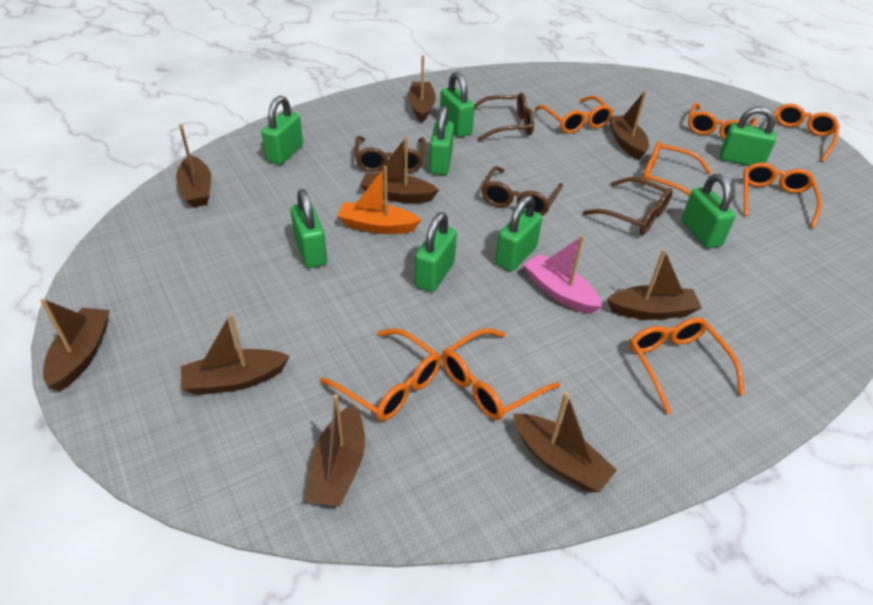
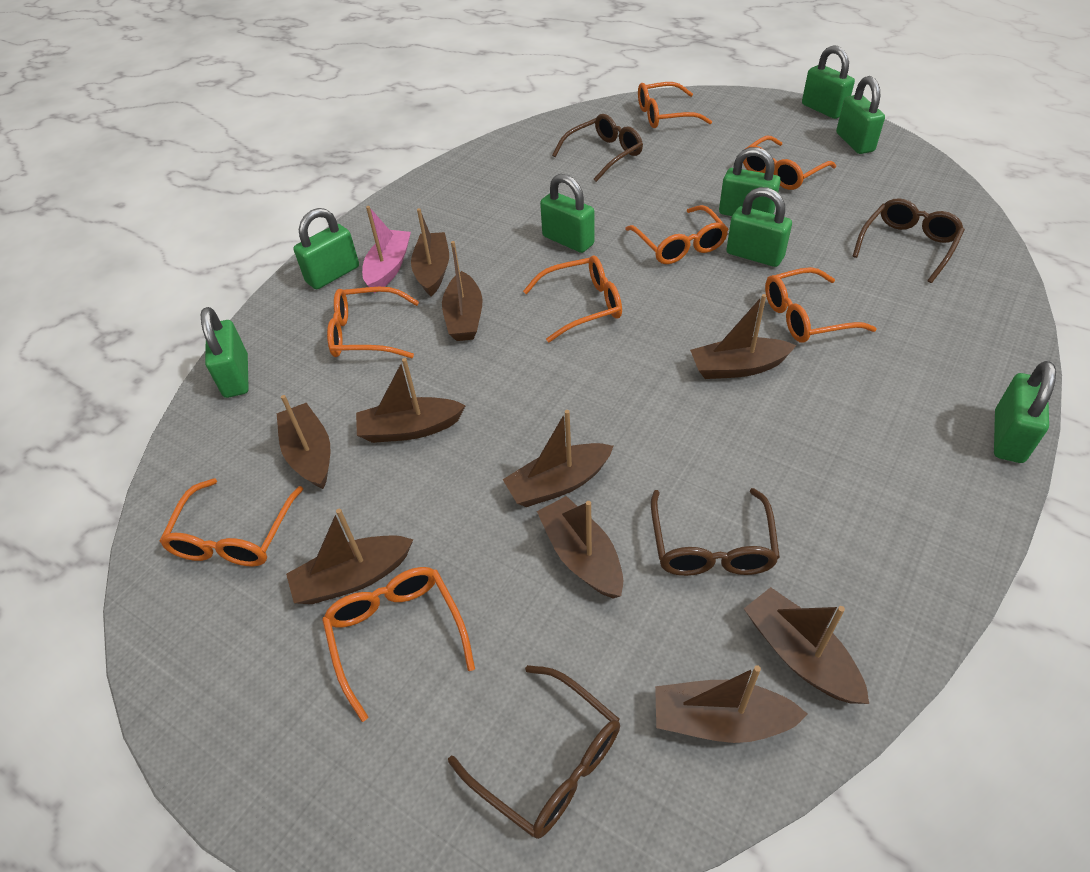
brown boat: [40,298,109,391] [176,124,211,207] [181,314,290,395] [306,394,365,507] [360,137,439,203] [408,55,436,122] [513,392,617,492] [607,249,702,320] [608,91,649,160] = 9 -> [277,395,330,489] [286,509,414,604] [356,358,466,443] [411,208,449,296] [442,241,482,341] [502,410,614,507] [537,496,623,598] [655,665,808,743] [690,294,796,379] [744,587,869,704] = 10
orange boat: [338,166,421,234] = 1 -> none = 0

